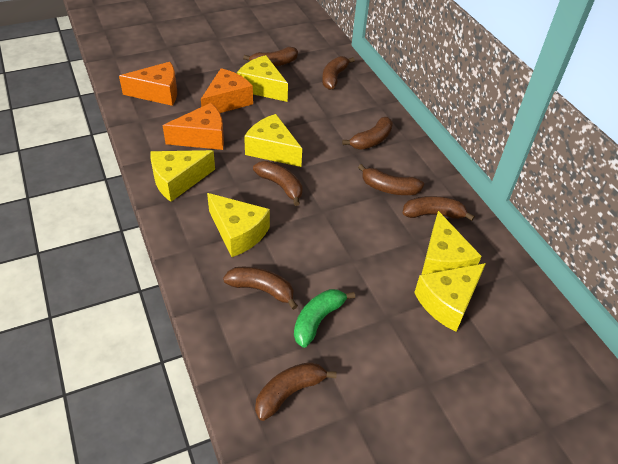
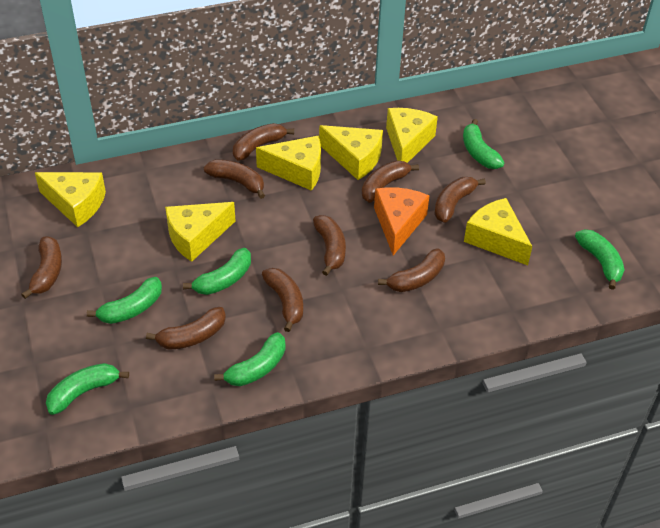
brown banana: [223,267,298,310] [243,47,298,67] [253,161,303,206] [255,362,337,421] [322,56,355,90] [342,117,393,150] [358,164,424,195] [403,196,475,221] = 8 -> [21,236,62,299] [146,307,226,350] [204,159,265,199] [233,123,294,161] [262,268,303,332] [313,215,346,276] [362,160,419,203] [378,248,445,292] [434,177,486,223] = 9
green banana: [294,289,355,348] = 1 -> [46,363,129,415] [87,277,162,324] [183,248,251,295] [214,332,286,386] [463,119,504,169] [575,229,624,290] = 6
orange cheese: [119,62,177,106] [163,103,224,150] [201,68,253,113] = 3 -> [374,187,429,256] = 1

